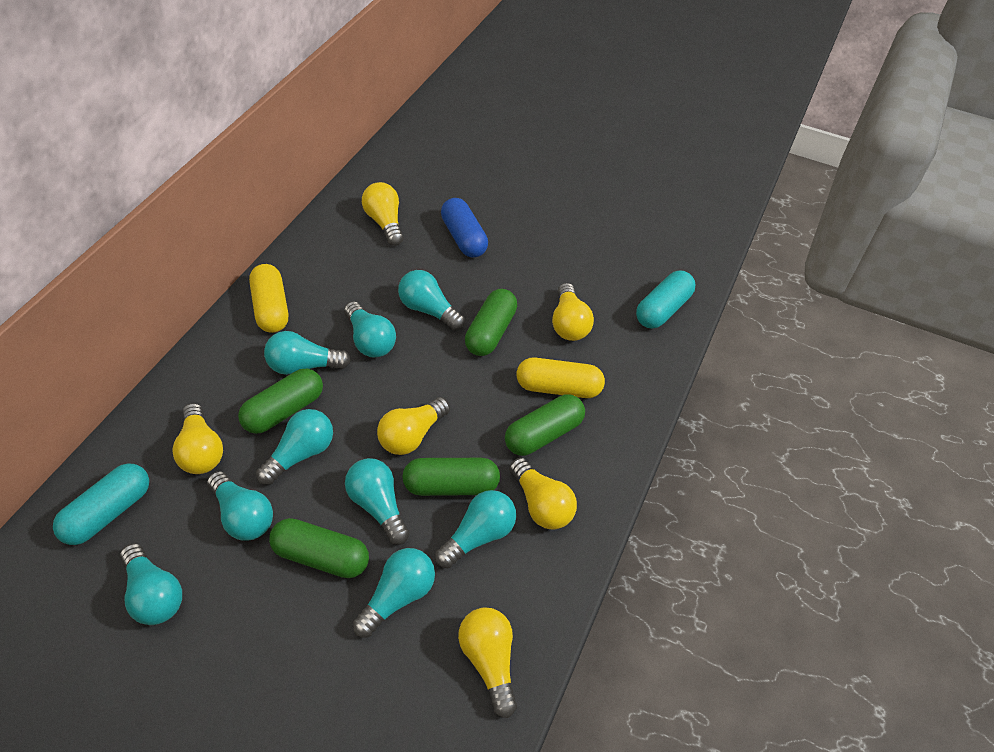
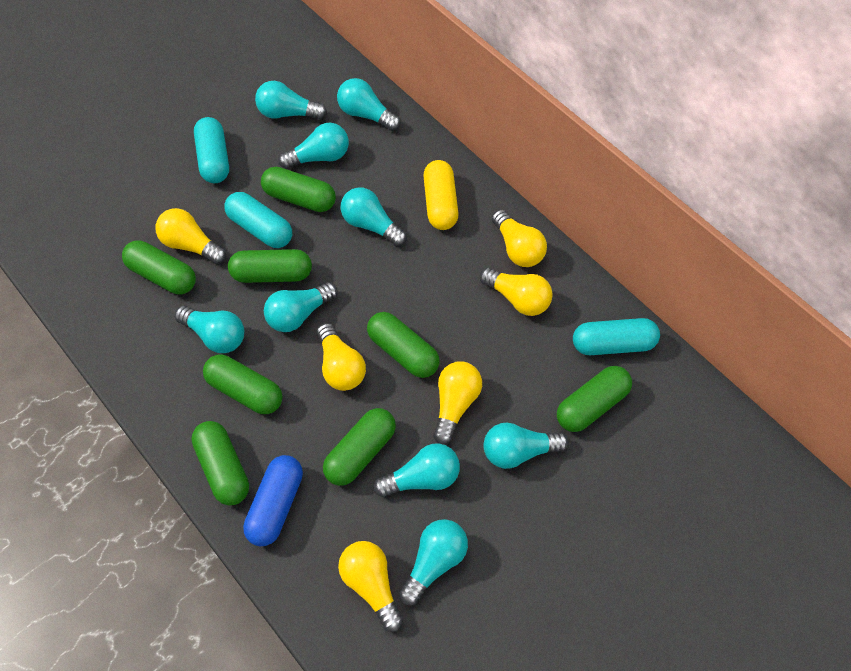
green capsule: [238,369,323,434] [269,518,369,578] [402,458,500,496] [465,289,517,356] [505,394,585,456] = 5 -> [122,240,196,295] [191,421,249,506] [203,355,283,414] [228,249,312,283] [261,167,336,212] [323,408,396,486] [367,312,440,378] [557,366,632,432] = 8
turquoise capsule: [53,463,149,545] [636,270,696,329] = 2 -> [194,117,229,183] [224,192,292,248] [573,318,660,355] = 3
yellow capsule: [249,264,288,333] [516,357,605,398] = 2 -> [423,160,459,230] = 1

